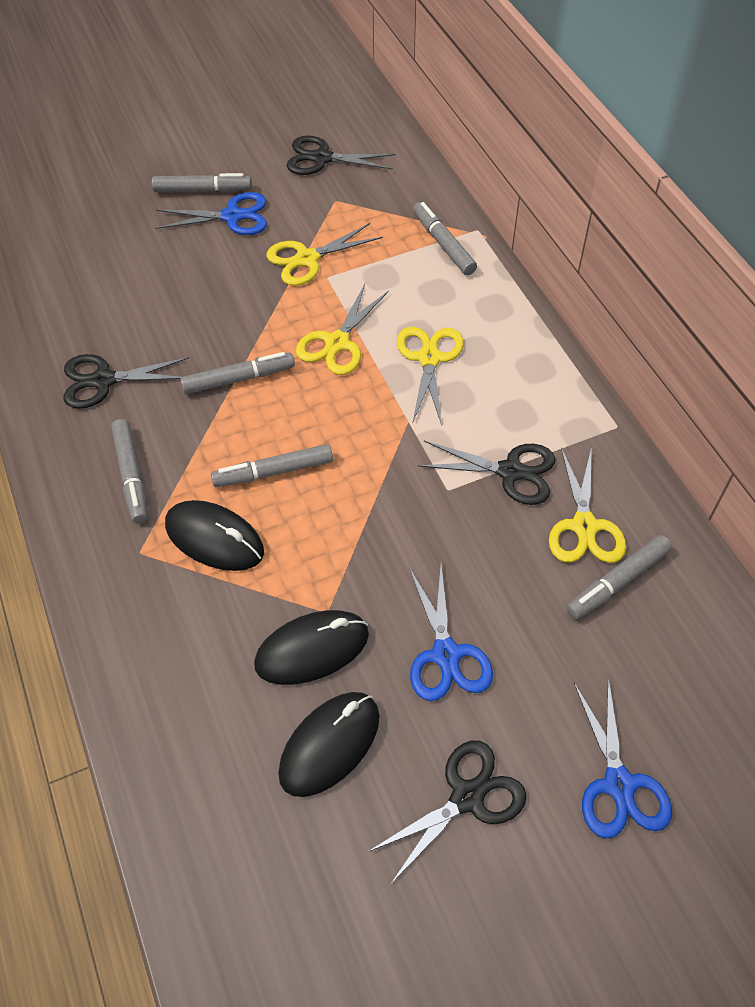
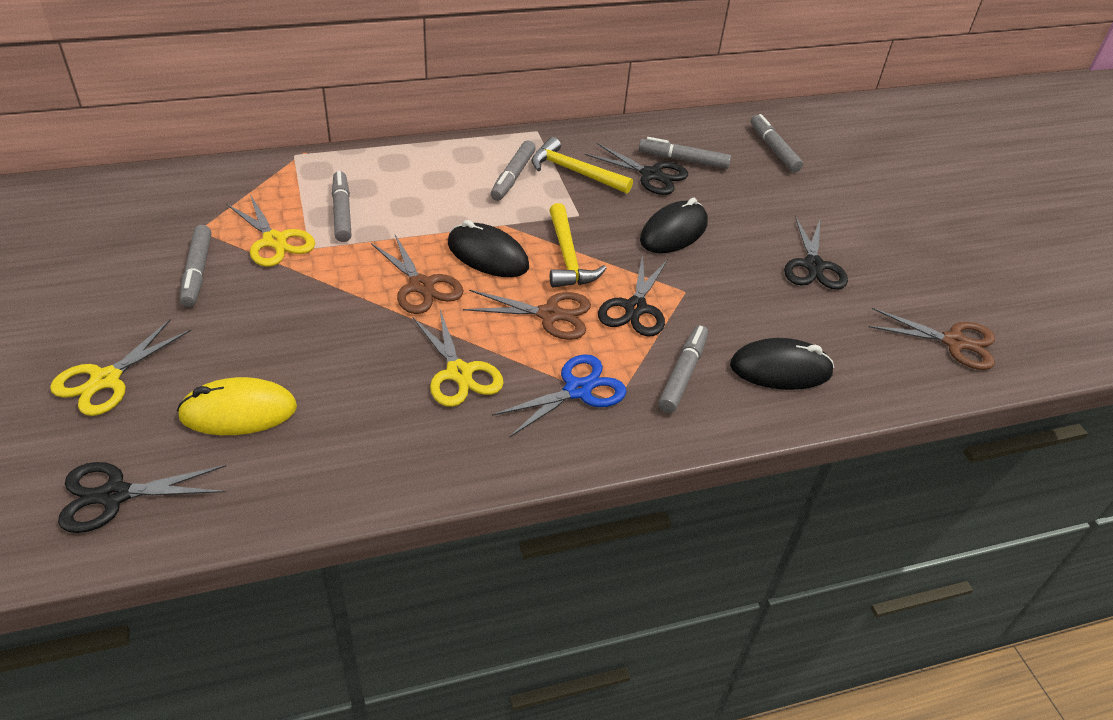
blue scissors: [155,192,267,235] [409,565,493,701] [574,677,672,839] = 3 -> [492,354,627,437] = 1
brown scissors: none = 0 -> [371,235,464,314] [463,290,591,340] [868,308,995,370] = 3
yellow hammer: none = 0 -> [531,137,633,194] [549,203,607,288] = 2
yellow mouse: none = 0 -> [177,377,297,435] = 1
yellow scissors: [267,223,383,286] [296,284,389,375] [397,327,464,425] [549,447,626,563] = 4 -> [50,319,191,416] [226,195,315,267] [413,310,504,407] = 3

